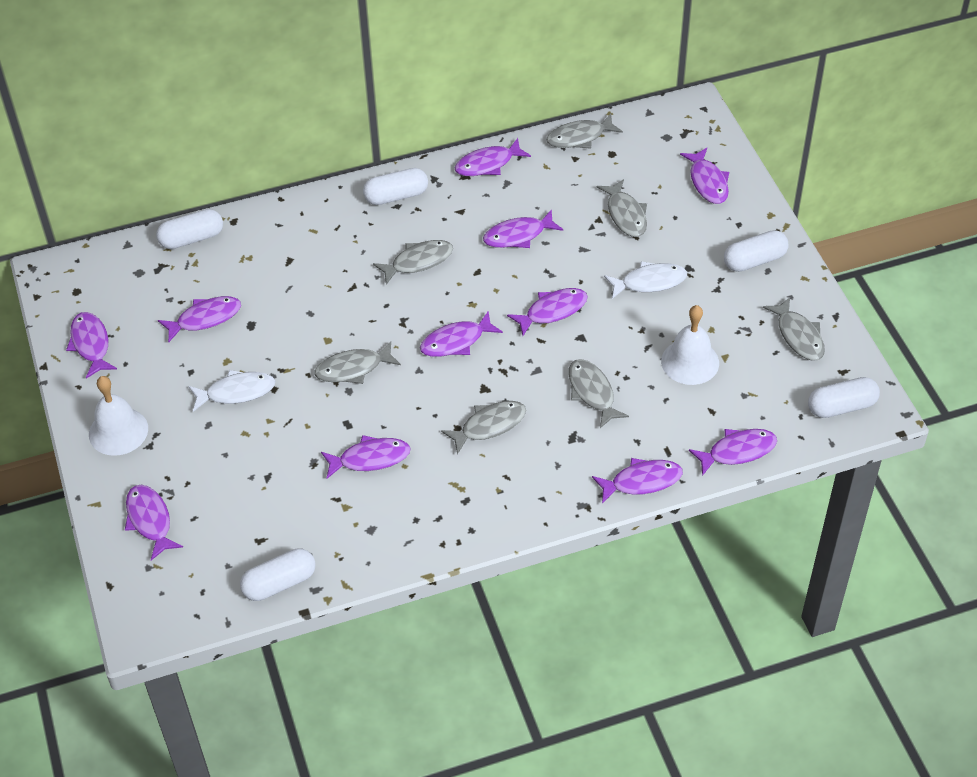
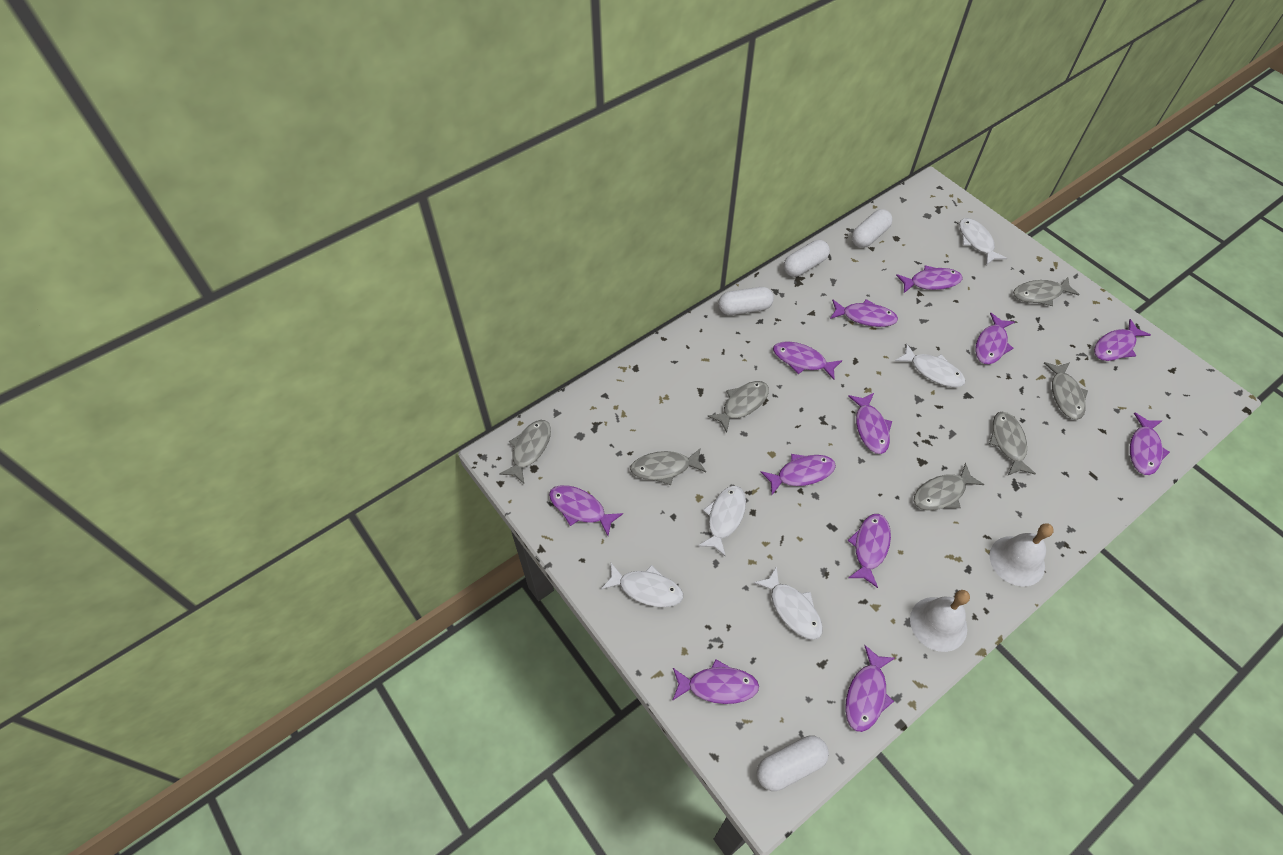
purple fish: [66,312,117,379] [125,485,183,560] [158,296,241,342] [321,435,411,479] [420,312,503,357] [454,138,531,176] [483,209,563,248] [507,288,588,336] [592,458,683,504] [680,148,729,204] [689,429,777,476] = 11 -> [549,485,623,536] [672,659,759,704] [761,454,836,495] [773,341,842,380] [830,299,898,327] [845,645,895,732] [847,514,891,588] [848,393,892,454] [896,265,963,293] [975,313,1015,364] [1094,319,1151,361] [1130,412,1170,475] = 12
white capsule: [156,209,223,249] [240,548,315,601] [363,168,428,205] [724,230,789,272] [808,377,880,418] = 5 -> [718,287,774,315] [757,735,829,791] [784,240,830,277] [852,209,893,248] = 4
white fish: [189,370,275,412] [604,261,687,299] = 2 -> [601,563,683,607] [698,486,746,557] [753,566,823,640] [895,344,965,387] [959,218,1007,265] = 5

